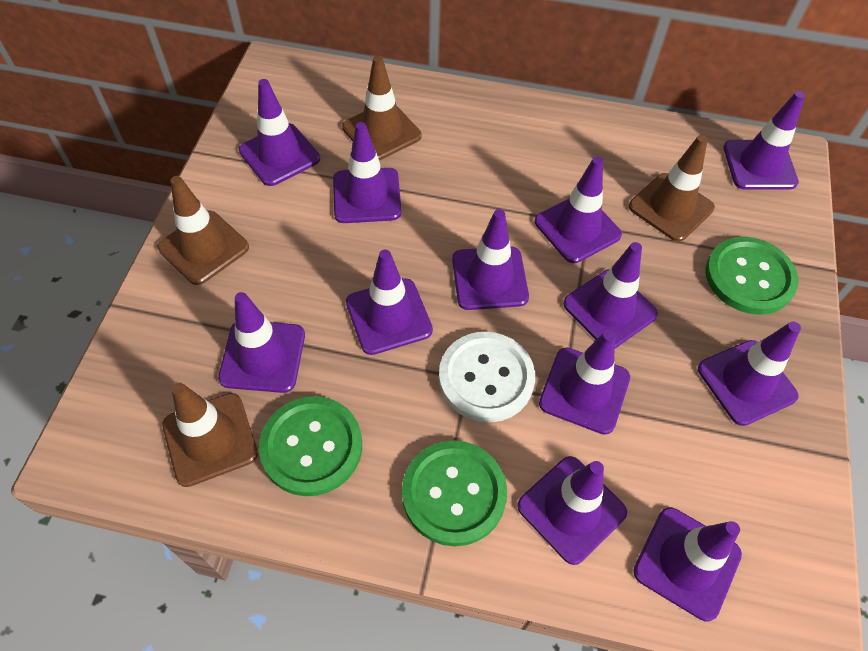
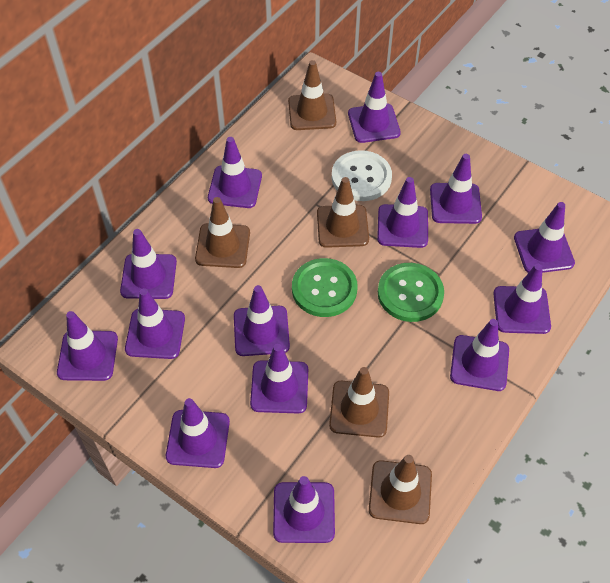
brown traffic cone: [158,176,249,285] [162,383,258,487] [342,55,421,161] [629,135,715,242] = 4 -> [195,197,250,268] [288,60,336,130] [317,177,369,248] [329,367,389,438] [369,455,432,524] = 5
green button: [259,396,362,496] [402,440,507,546] [705,237,798,315] = 3 -> [292,258,357,317] [378,263,444,322] = 2
purple traffic cone: [218,292,305,393] [239,79,320,186] [333,122,401,223] [346,250,433,355] [452,209,529,310] [517,456,627,565] [534,157,622,263] [539,330,630,435] [563,242,658,348] [633,507,742,621] [698,321,801,426] [723,91,805,190] = 12 -> [57,311,118,381] [120,229,177,299] [125,288,185,359] [166,398,230,468] [208,137,262,208] [234,285,290,356] [250,344,308,414] [273,476,335,543] [348,72,401,143] [377,177,428,248] [430,154,482,224] [450,319,509,391] [493,264,551,334] [514,202,575,273] = 14

